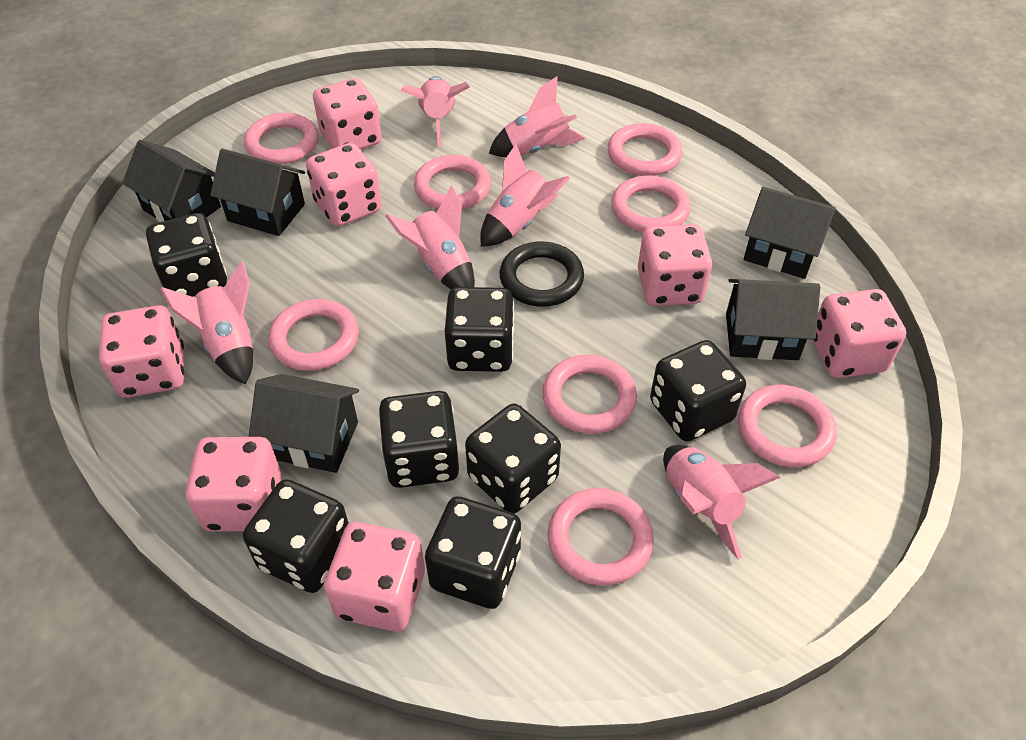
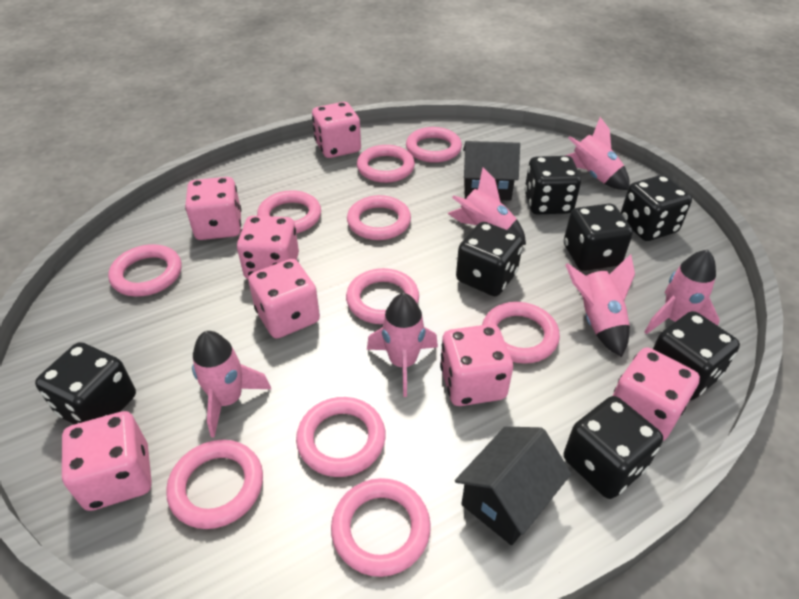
black house: [122,140,221,222] [210,149,305,236] [249,374,359,473] [726,279,820,360] [744,187,836,279] = 5 -> [455,426,571,545] [463,141,520,201] = 2
black ring: [500,241,584,307] = 1 -> none = 0
pink ring: [244,113,319,164] [268,299,359,371] [414,155,491,210] [542,355,637,434] [548,488,654,585] [608,123,683,176] [611,175,691,232] [738,385,837,467] = 8 -> [108,244,182,297] [166,440,263,529] [257,190,321,234] [296,397,386,477] [331,478,431,577] [346,268,419,324] [347,195,411,240] [357,145,415,183] [406,127,462,163] [482,302,560,364] = 10

